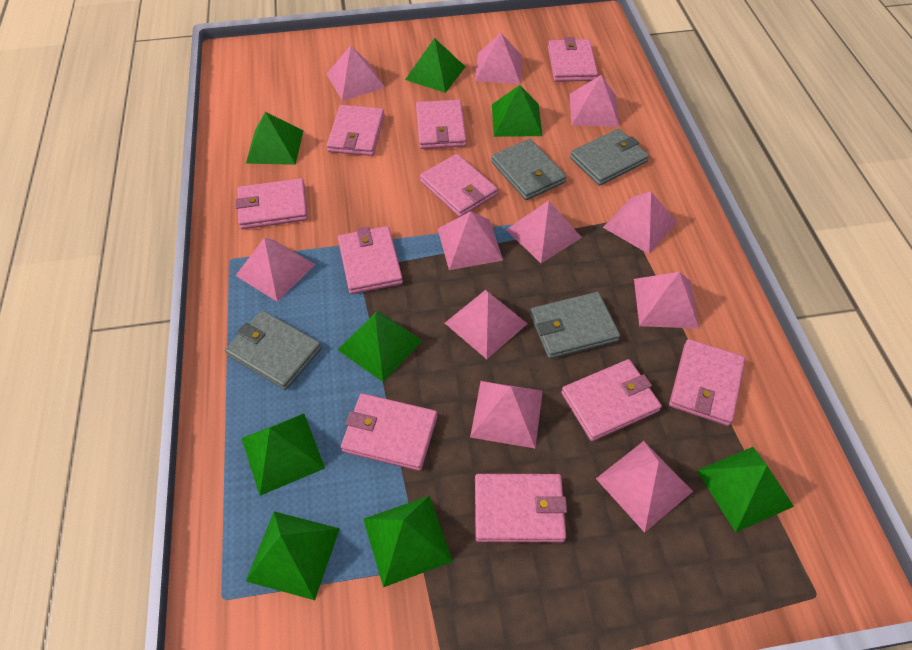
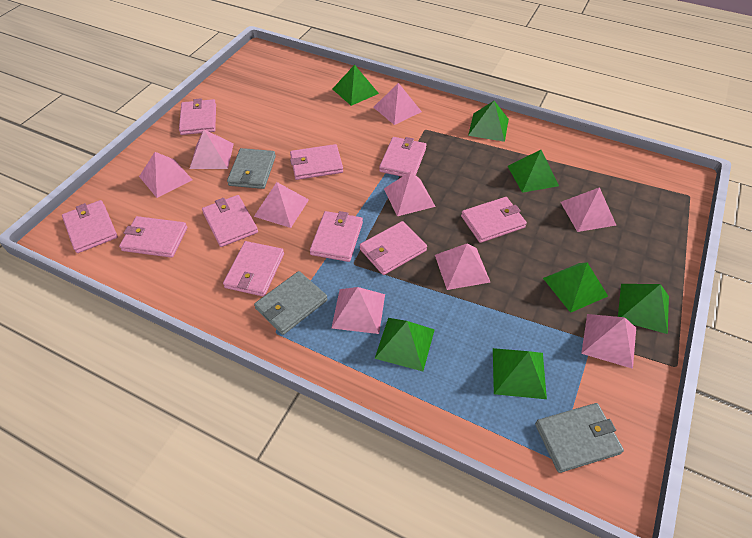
green pyramid: [241,413,325,496] [246,112,303,165] [246,511,340,600] [338,310,423,382] [363,496,453,587] [405,38,465,93] [492,85,542,137] [697,447,794,532] = 8 -> [333,65,379,106] [375,318,435,371] [468,101,509,142] [493,348,547,399] [508,150,559,193] [543,262,608,313] [618,284,669,334] = 7
grey wallet: [225,310,322,390] [491,139,566,200] [530,292,620,359] [570,129,649,186] = 4 -> [227,148,276,189] [254,271,328,335] [535,403,624,473] = 3
pink pyramid: [235,238,315,302] [327,45,385,101] [438,211,503,270] [445,290,528,359] [470,381,543,448] [475,33,522,84] [506,201,582,263] [569,75,620,127] [596,441,693,533] [603,192,677,254] [634,272,699,329] = 11 -> [139,152,192,198] [190,130,234,169] [254,182,309,228] [332,287,385,334] [373,83,422,125] [384,171,436,216] [435,243,490,290] [560,187,616,232] [581,314,636,369] = 9

